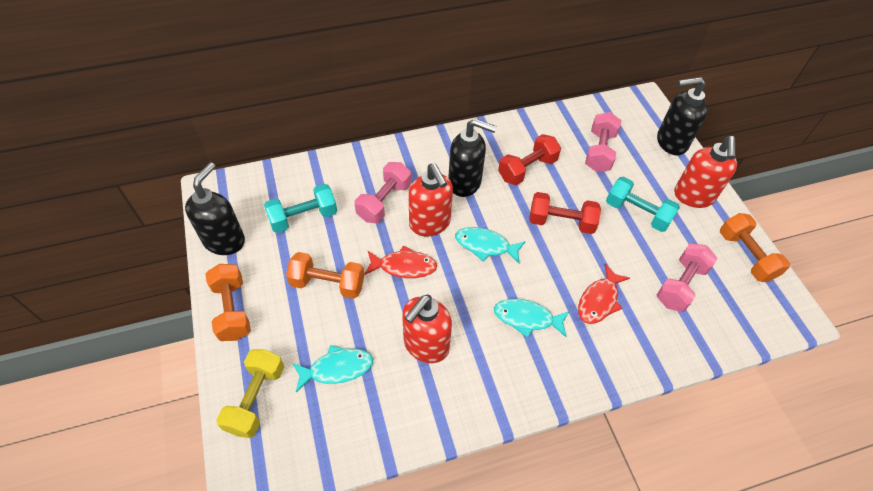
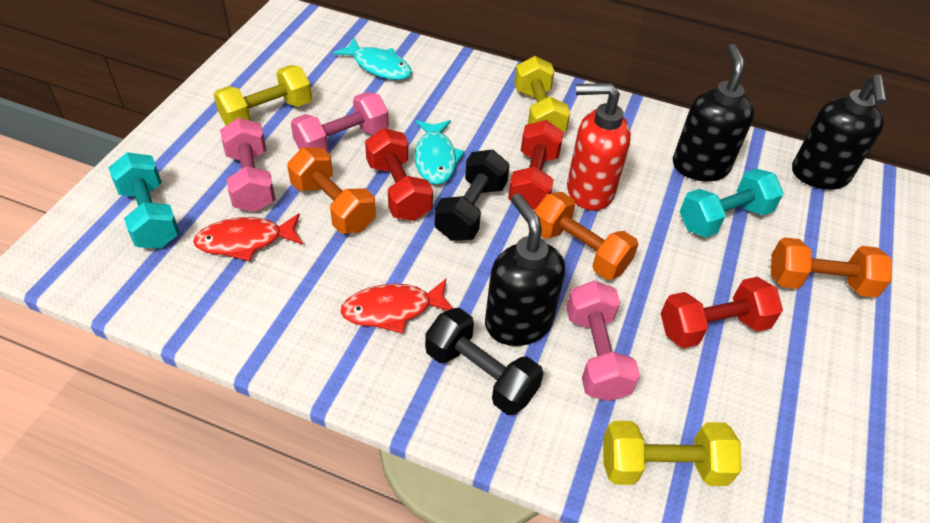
black dumbbell: none = 0 -> [425,308,543,415] [434,150,510,241] = 2
red dumbbell: [498,134,561,185] [529,192,601,234] = 2 -> [365,128,433,221] [508,120,564,210] [660,277,783,348] = 3
red soap dispenser: [402,294,452,363] [408,164,453,236] [674,136,737,208] = 3 -> [567,83,631,211] = 1
turquoise fish: [292,345,373,392] [455,227,526,264] [494,299,569,338] = 3 -> [333,38,412,80] [415,120,465,185] = 2
yellow dumbbell: [216,349,284,438] = 1 -> [214,65,312,126] [514,56,570,132] [603,421,742,486] = 3

